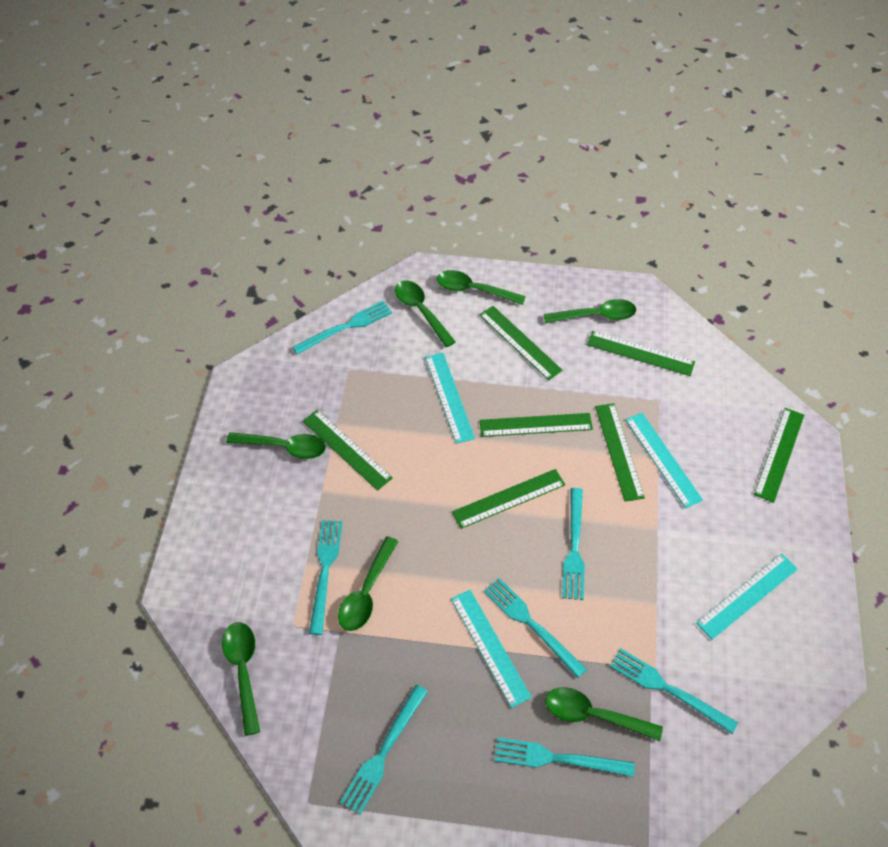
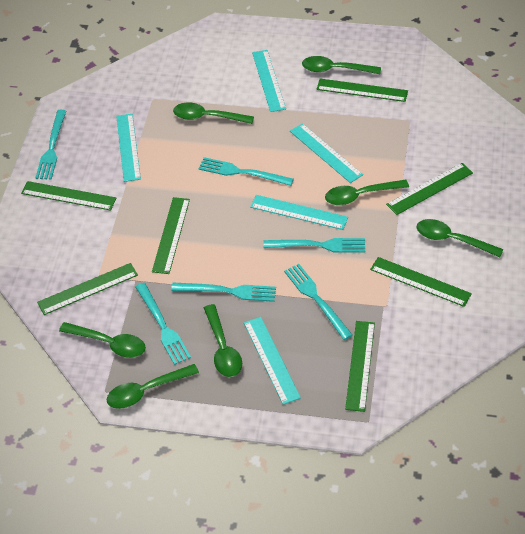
turquoise fork: [292,301,392,354] [309,520,343,635] [340,685,428,815] [484,578,587,678] [495,737,634,777] [562,488,585,600] [610,648,738,734] = 7 -> [35,110,66,180] [136,283,191,365] [171,283,276,302] [198,157,294,186] [263,238,365,252] [284,264,353,340] = 6
turquoise ruler: [425,353,475,444] [451,590,532,708] [625,413,703,508] [696,554,798,640] = 4 -> [116,114,141,182] [244,317,301,405] [250,195,348,230] [252,50,286,112] [290,123,363,183] = 5

